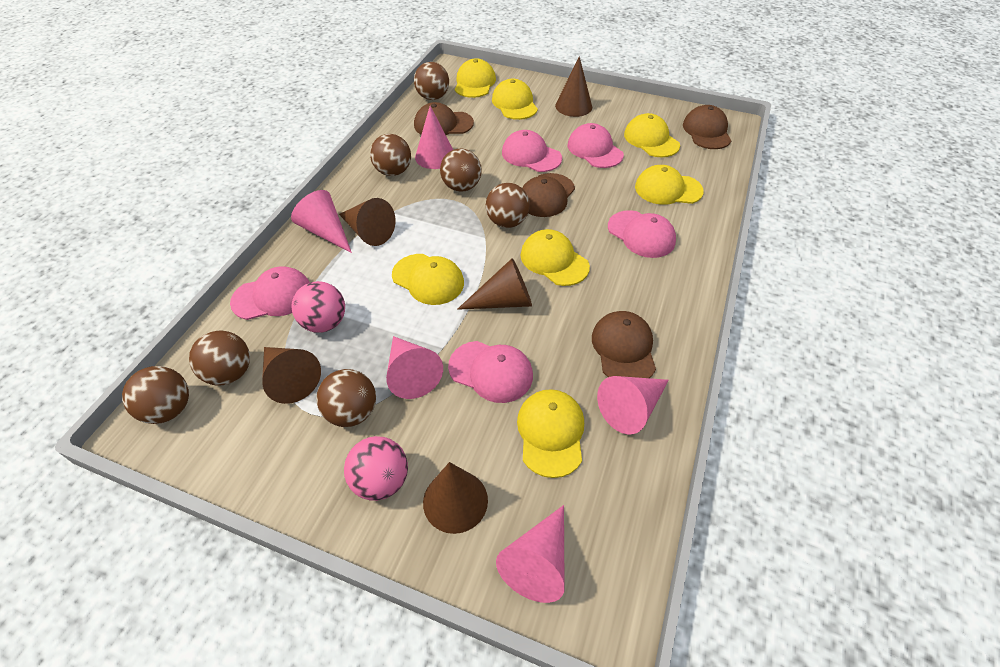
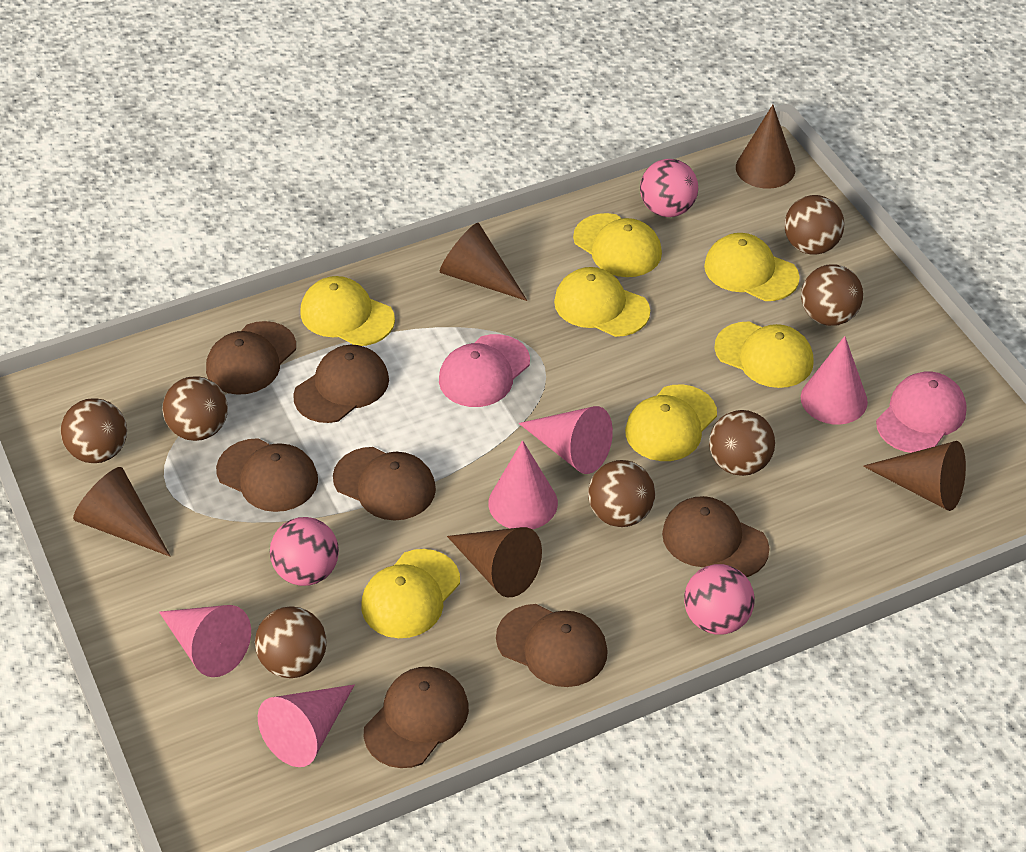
brown cap: [414,102,474,135] [522,173,575,217] [592,311,656,378] [683,105,731,149] = 4 -> [206,321,296,395] [216,438,318,512] [293,345,389,423] [333,447,436,520] [364,667,469,768] [496,604,608,687] [662,496,769,577] = 7
pink ball: [292,281,345,333] [344,436,408,501] = 2 -> [270,517,339,586] [640,159,698,217] [684,564,755,635] = 3
pink cap: [230,266,310,320] [448,341,533,403] [502,130,562,172] [568,123,624,168] [608,210,676,258] = 5 -> [439,334,530,407] [876,371,967,453] = 2

